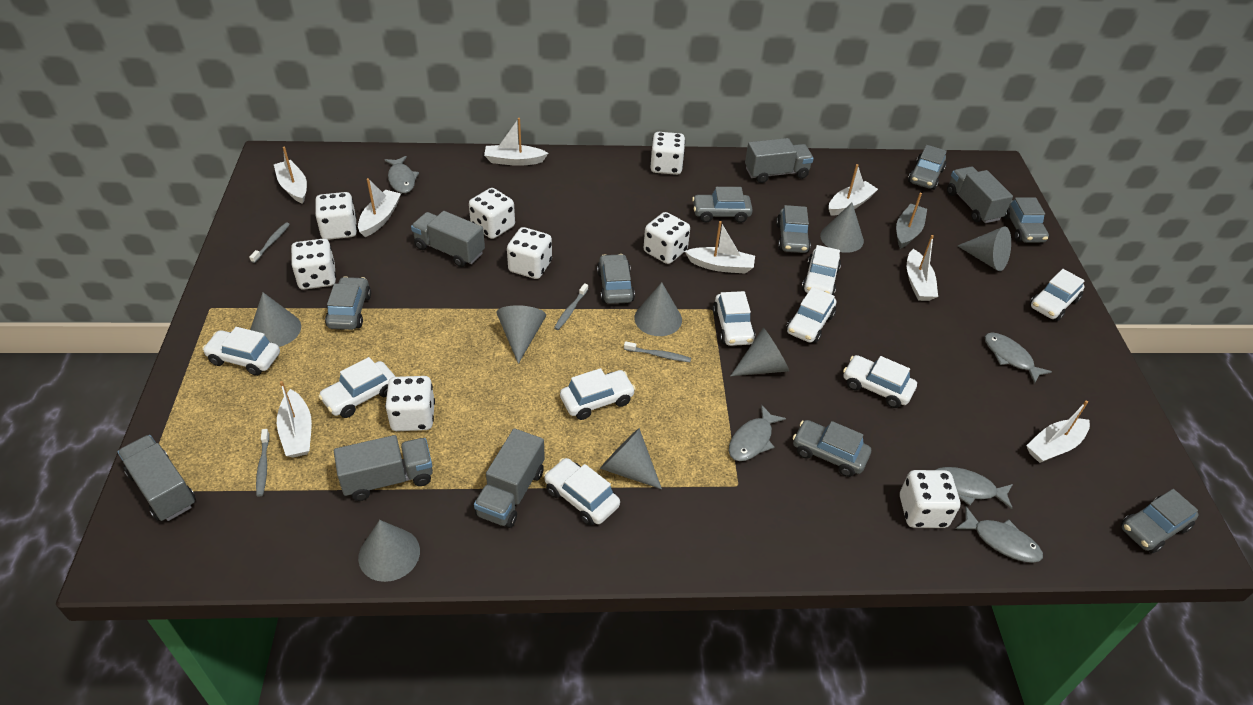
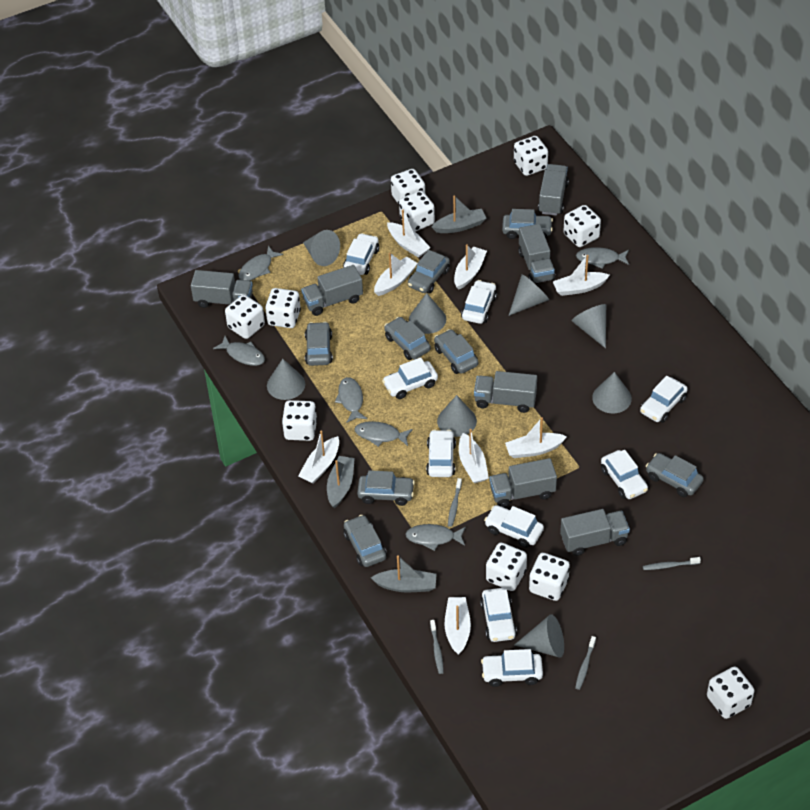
grey boat: [896,193,927,249] = 1 -> [327,456,355,508] [371,555,437,592] [431,195,487,233] = 3
grey fish: [384,156,419,193] [729,405,786,461] [936,467,1013,509] [955,507,1043,563] [985,332,1052,384] = 5 -> [213,336,265,366] [239,246,283,281] [335,377,367,423] [354,421,413,447] [405,524,466,551] [576,247,629,269] = 6
grey truck: [117,435,196,521] [334,435,433,501] [411,211,485,267] [474,428,545,528] [745,138,814,183] [947,167,1013,223] = 6 -> [191,270,253,308] [301,265,363,316] [474,371,537,413] [489,458,557,507] [518,224,555,283] [538,164,569,216] [560,509,630,556] = 7
white dice: [291,239,336,290] [315,192,357,240] [385,376,435,431] [469,188,515,239] [507,227,552,279] [644,212,690,264] [650,132,685,175] [900,470,960,528] = 8 -> [225,295,265,339] [265,288,301,328] [282,400,317,441] [391,169,425,205] [399,190,435,232] [486,542,527,591] [514,136,548,176] [529,553,570,601] [563,205,601,247] [707,667,755,719] = 10

